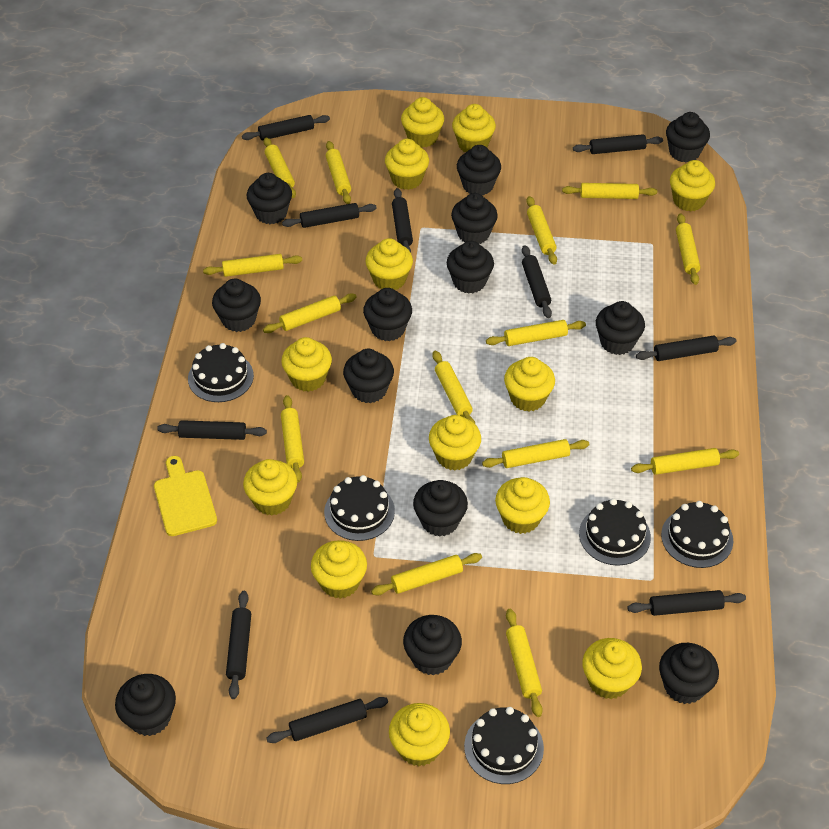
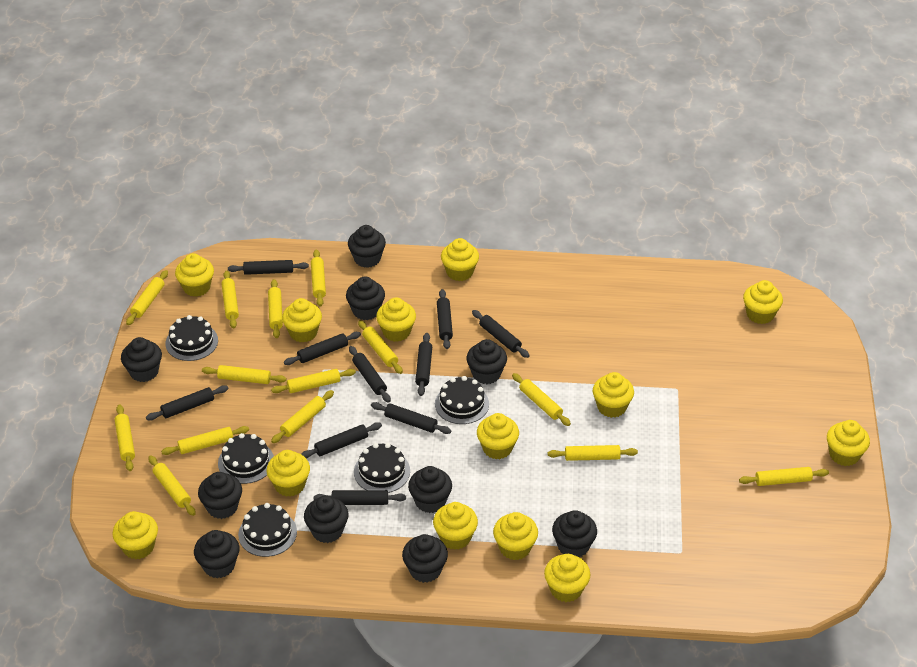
black cupcake: [115,674,176,736] [212,279,261,332] [247,173,292,224] [343,349,394,403] [363,288,412,341] [403,615,462,675] [413,480,468,537] [447,241,494,293] [451,193,498,244] [457,145,501,195] [596,301,645,355] [659,643,719,704] [666,112,710,163] = 13 -> [121,337,162,382] [194,530,240,578] [198,472,242,519] [304,495,349,543] [346,276,385,320] [348,225,386,268] [402,534,448,583] [408,466,452,513] [466,339,507,384] [552,510,597,557] = 10
yellow cutting board: [154,456,217,536] = 1 -> none = 0

